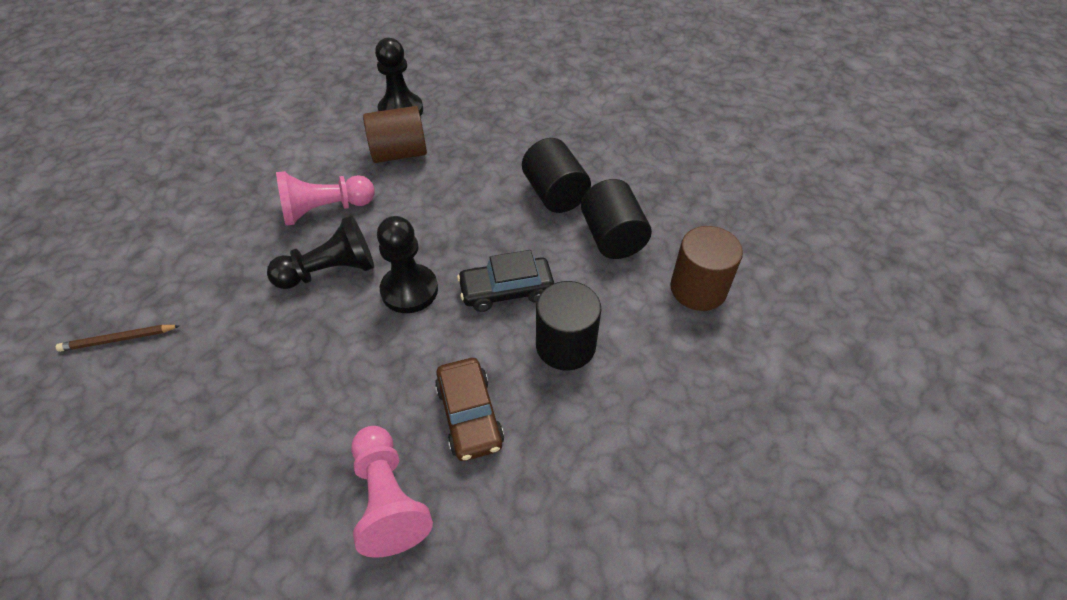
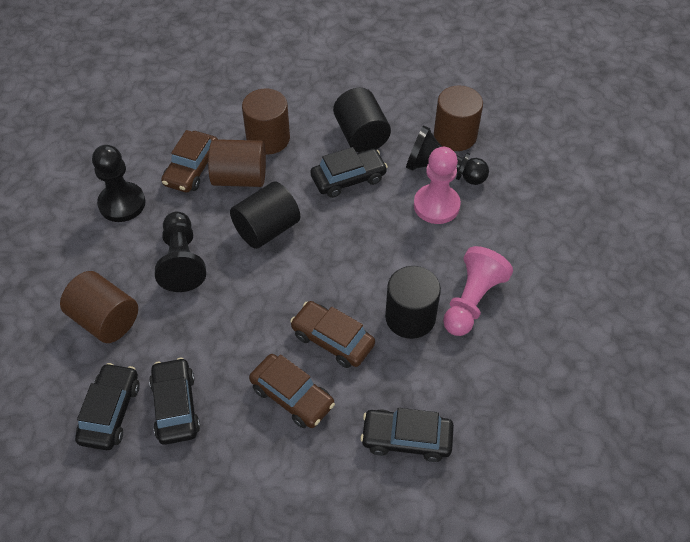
black car: [457,250,554,312] = 1 -> [75,363,140,450] [149,357,200,445] [311,147,388,198] [360,408,454,462] = 4
brown car: [435,358,504,461] = 1 -> [161,130,218,192] [249,354,335,428] [290,301,375,368] = 3
brown cylinder: [363,106,427,163] [670,226,743,311] = 2 -> [60,271,138,343] [208,139,266,187] [242,89,290,154] [434,85,483,151] = 4
brown pencil: [56,325,180,352] = 1 -> none = 0

